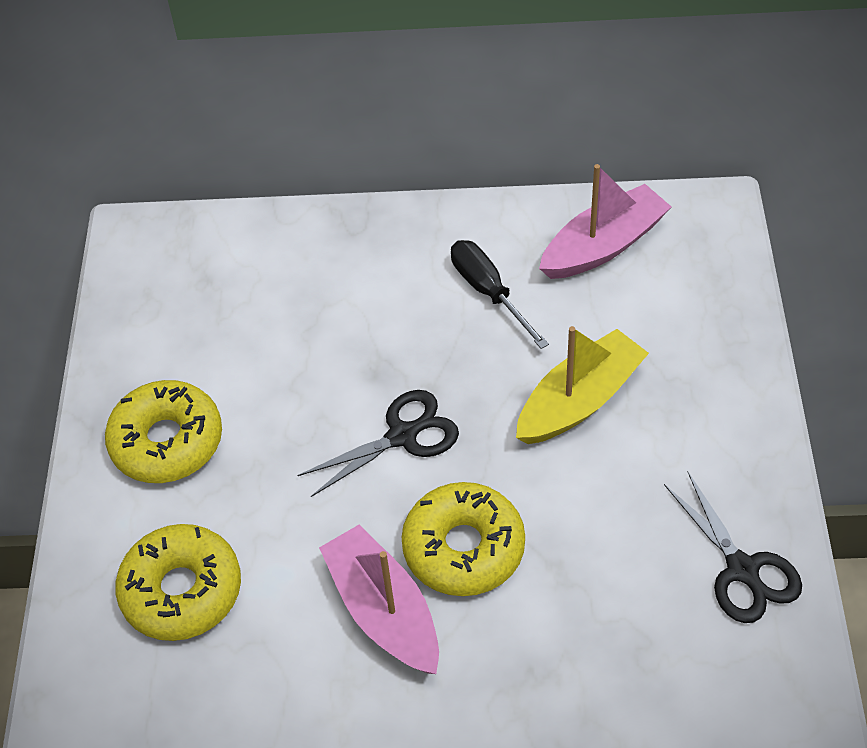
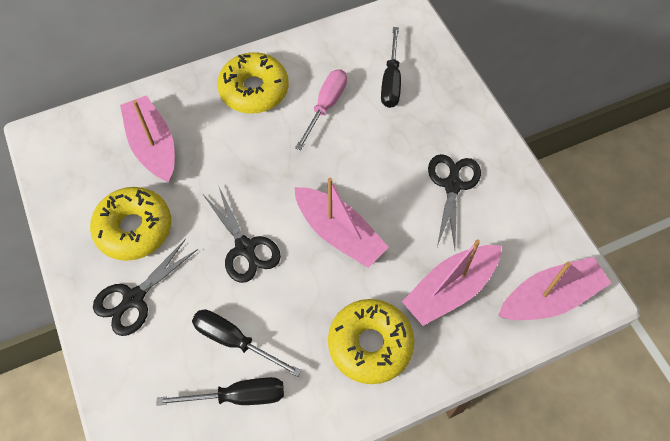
black scissors: [297,390,459,497] [664,472,802,623] = 2 -> [93,239,198,336] [204,188,281,283] [428,154,481,249] = 3
black screwdriver: [451,240,549,349] = 1 -> [157,377,284,406] [192,310,302,377] [381,27,401,108] = 3
pink boat: [319,525,439,674] [539,164,671,279] = 2 -> [120,95,175,183] [294,178,389,268] [402,239,502,326] [498,257,611,320] = 4
pink screwdriver: none = 0 -> [295,69,347,150] = 1
yellow boat: [516,326,649,444] = 1 -> none = 0

